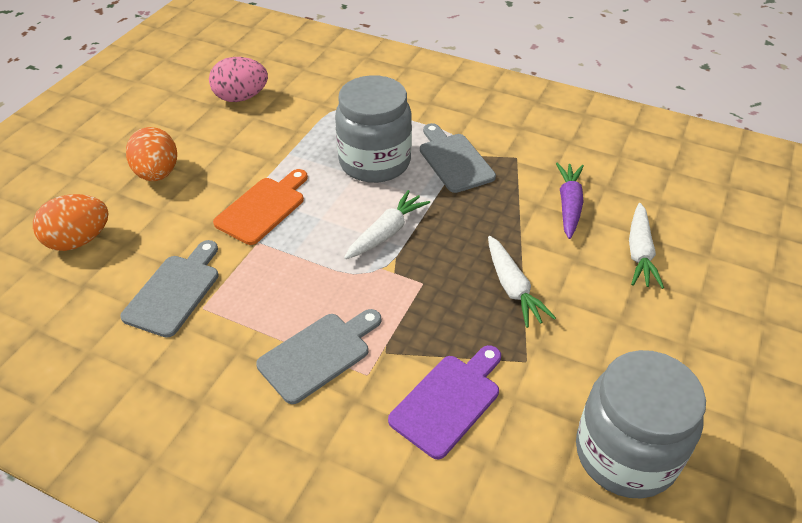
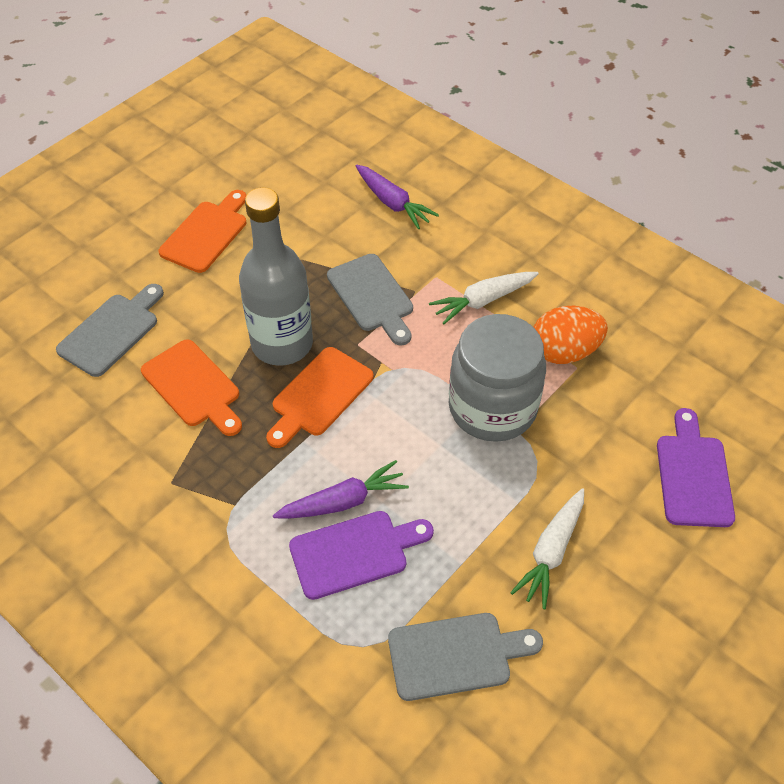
grey bottle: none = 0 -> [239,187,313,366] = 1
grey jar: [335,75,412,183] [576,350,706,498] = 2 -> [449,314,546,442] = 1
orange cutting board: [213,169,308,245] = 1 -> [141,339,242,436] [159,190,246,273] [266,347,374,448] = 3
orange egg: [33,194,109,251] [126,127,177,181] = 2 -> [534,306,608,364] = 1
pink egg: [209,57,268,102] = 1 -> none = 0
purple carrot: [556,162,584,239] = 1 -> [273,460,409,519] [356,165,439,229] = 2
purple cutting board: [388,345,501,459] = 1 -> [289,511,434,600] [657,408,735,527] = 2
white carrot: [344,190,430,259] [488,236,556,328] [629,203,664,289] = 3 -> [429,272,539,324] [510,488,584,609] = 2

